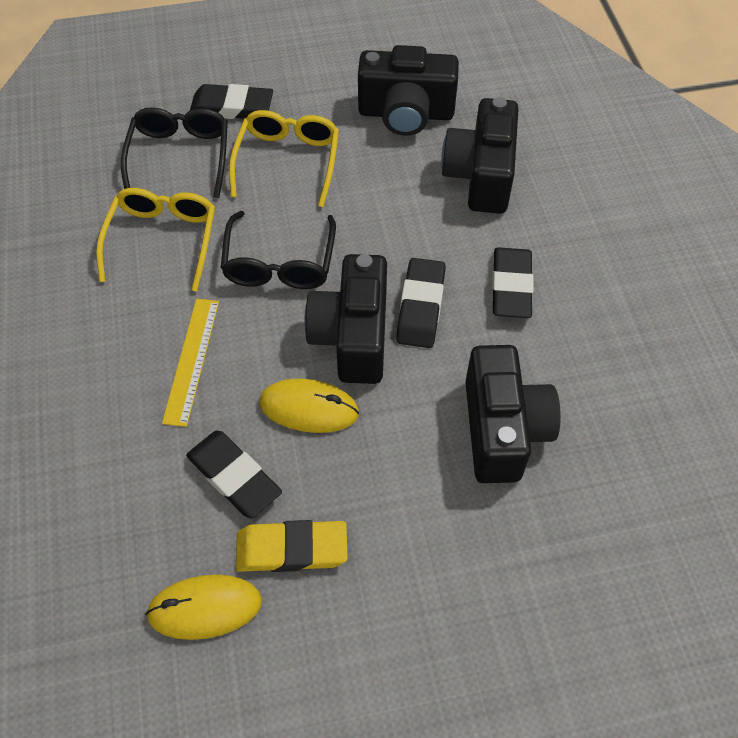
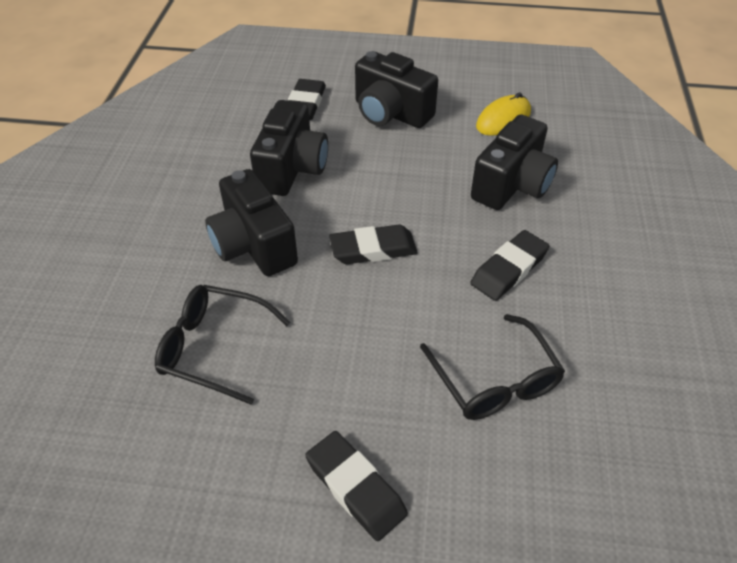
yellow eraser: [236,520,348,572] = 1 -> none = 0
yellow glasses: [96,188,215,292] [229,110,339,207] = 2 -> none = 0
yellow mouse: [145,574,262,640] [260,378,359,433] = 2 -> [476,92,531,136] = 1
yellow ruler: [162,299,219,427] = 1 -> none = 0

